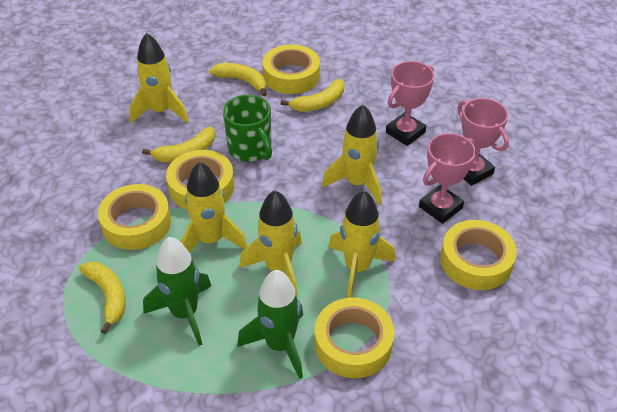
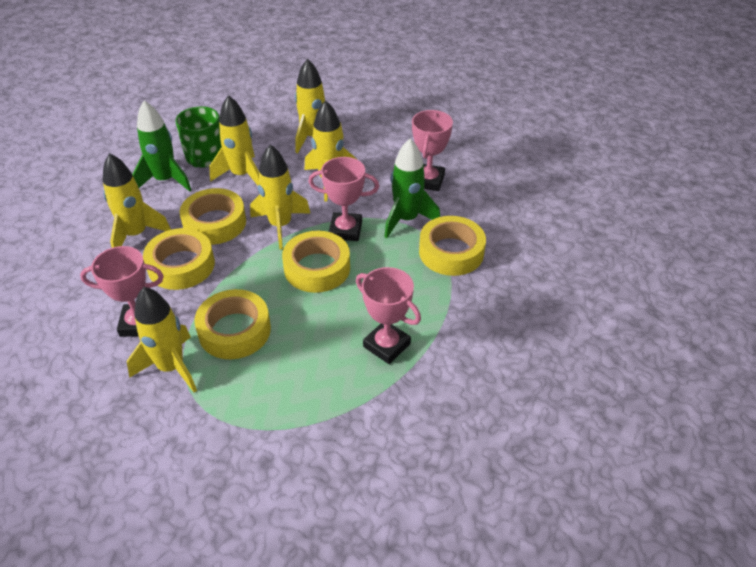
pink trophy: [386,61,434,146] [419,133,476,224] [457,98,509,186] = 3 -> [80,246,164,337] [308,157,379,241] [356,267,421,364] [412,110,453,191] = 4
yellow banana: [79,262,125,334] [142,127,215,162] [209,63,267,96] [281,79,344,112] = 4 -> none = 0
yellow rocket: [129,33,189,123] [181,162,247,253] [239,190,302,297] [322,104,382,205] [328,190,396,298] = 5 -> [103,153,171,248] [127,287,197,393] [209,95,259,185] [250,145,310,250] [295,59,344,153] [304,100,357,201] = 6

